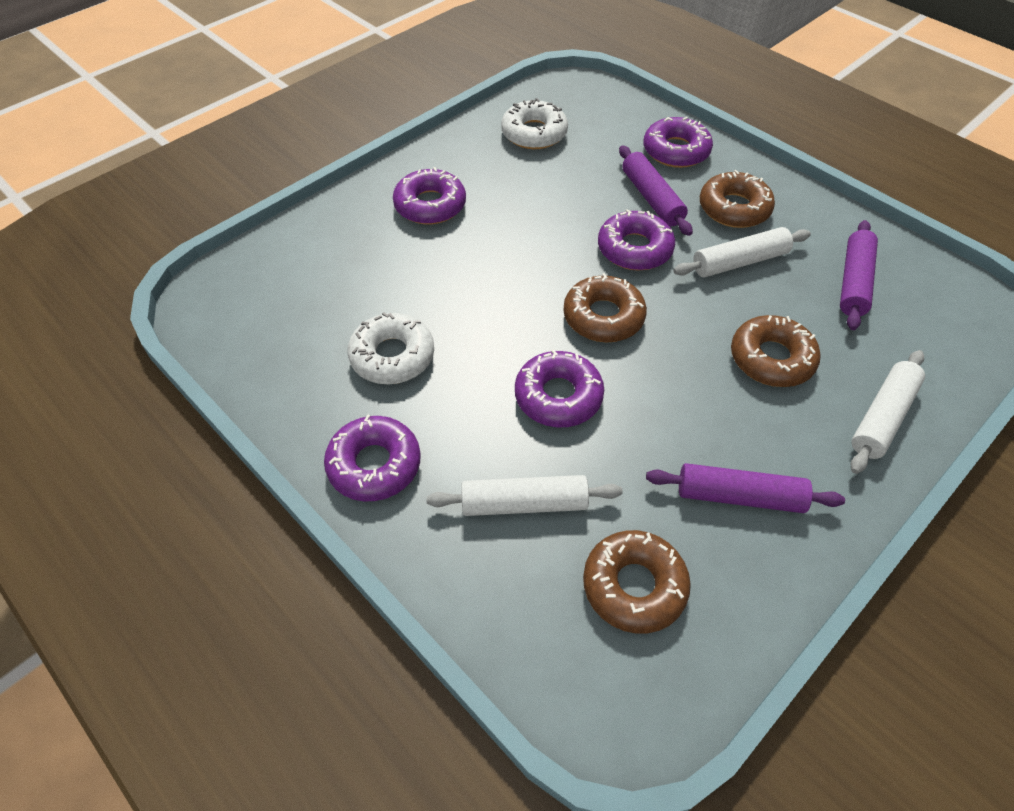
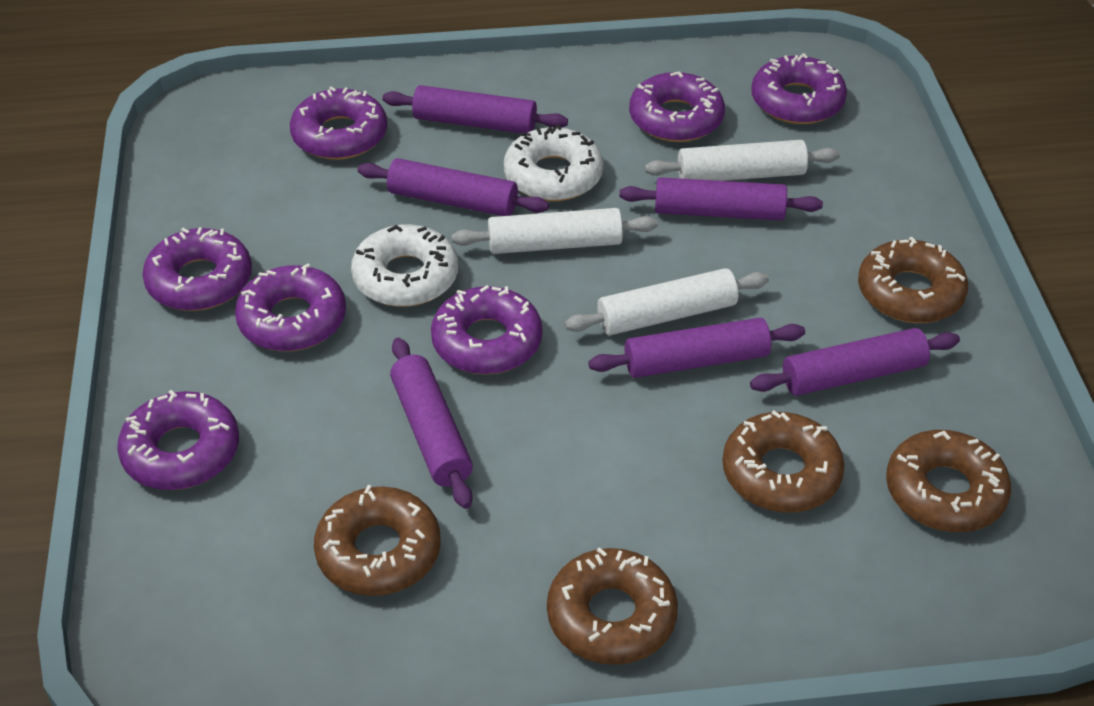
brown donut: [563,273,647,342] [583,530,691,634] [700,170,775,228] [731,315,821,387] = 4 -> [314,485,441,596] [547,547,678,665] [722,411,845,512] [858,237,968,323] [886,430,1011,532] = 5
purple donut: [324,415,421,501] [393,167,466,224] [515,350,604,427] [598,209,675,270] [644,117,713,168] = 5 -> [117,390,239,490] [143,227,252,311] [235,264,346,351] [290,86,387,160] [431,285,542,375] [629,71,725,142] [751,53,847,124] = 7
purple rolling pin: [619,145,693,236] [646,463,845,513] [840,220,878,330] = 3 -> [358,158,549,216] [382,85,568,133] [390,338,473,509] [588,318,805,378] [619,177,823,221] [750,328,960,396] = 6

